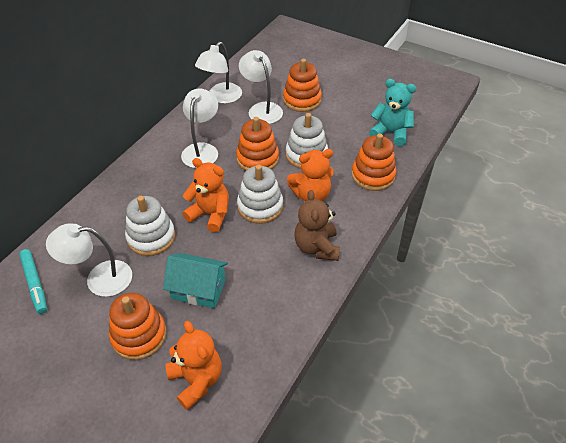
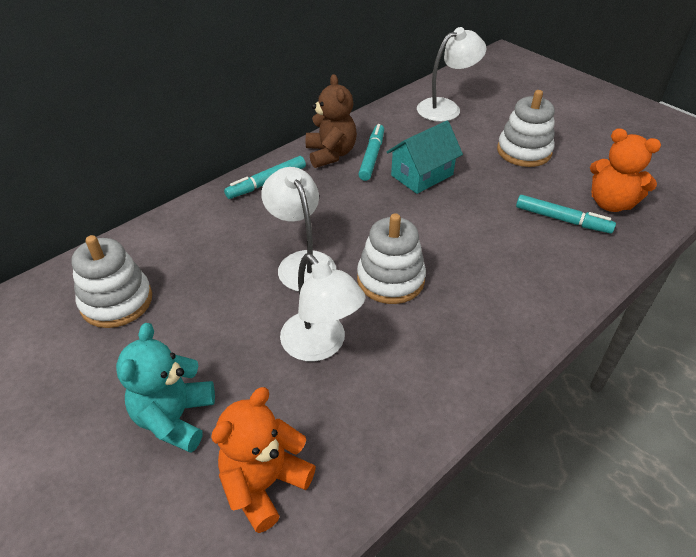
orange stacking toy: [109,293,167,360] [236,117,279,171] [283,59,322,112] [351,133,397,191] = 4 -> none = 0
orange teddy bear: [166,321,222,410] [183,158,229,232] [287,149,334,201] = 3 -> [211,387,316,533] [590,128,661,212] = 2
turquoise marker: [19,249,47,314] = 1 -> [224,156,306,199] [358,124,384,181] [516,195,616,234] = 3
white lamp: [46,223,132,297] [181,89,218,168] [195,42,242,104] [239,50,283,124] = 4 -> [261,167,336,292] [280,253,365,362] [417,27,487,122] = 3

